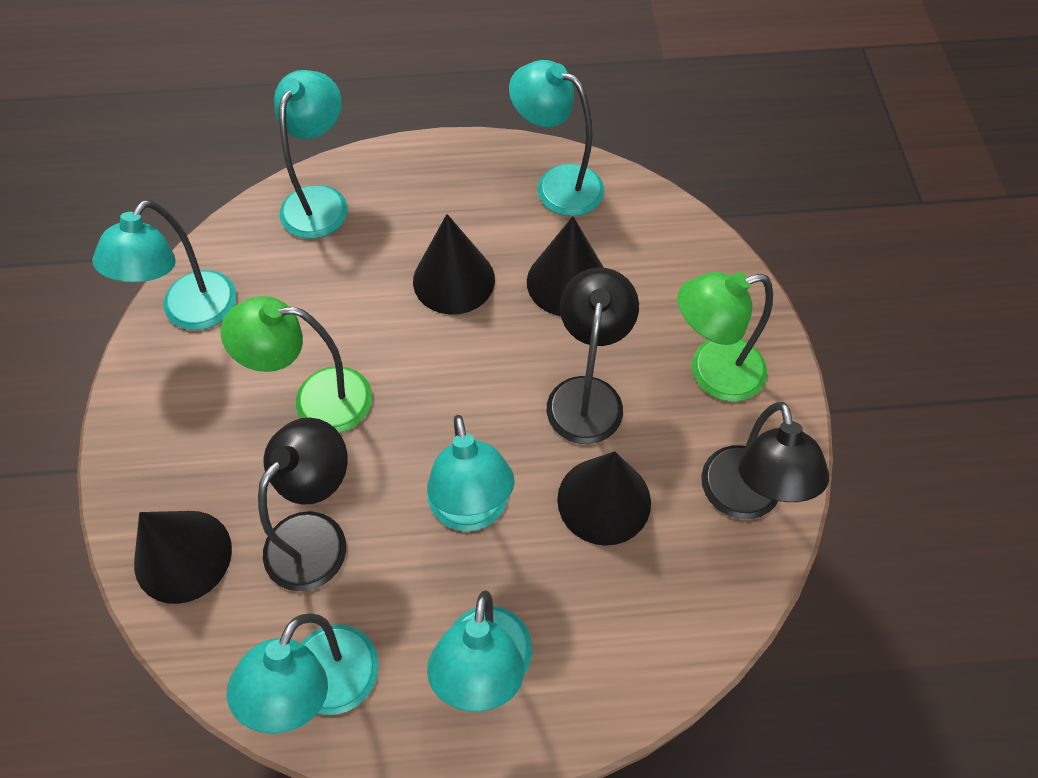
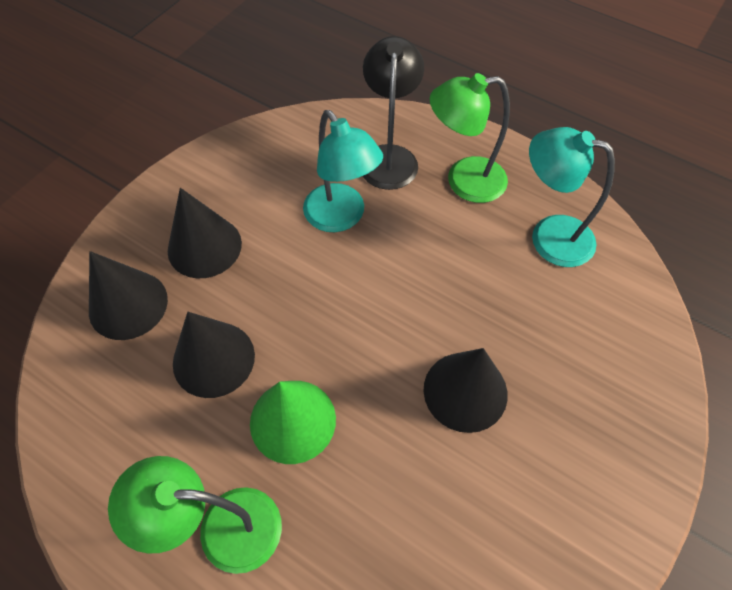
black lamp: [258,418,348,591] [547,268,639,444] [701,402,829,519] = 3 -> [363,36,424,190] = 1
green cone: none = 0 -> [250,381,336,464] = 1
turquoise lamp: [92,200,236,330] [227,613,379,734] [274,70,348,239] [427,415,515,531] [427,590,532,712] [509,60,604,216] = 6 -> [303,110,383,232] [529,127,615,267] = 2

